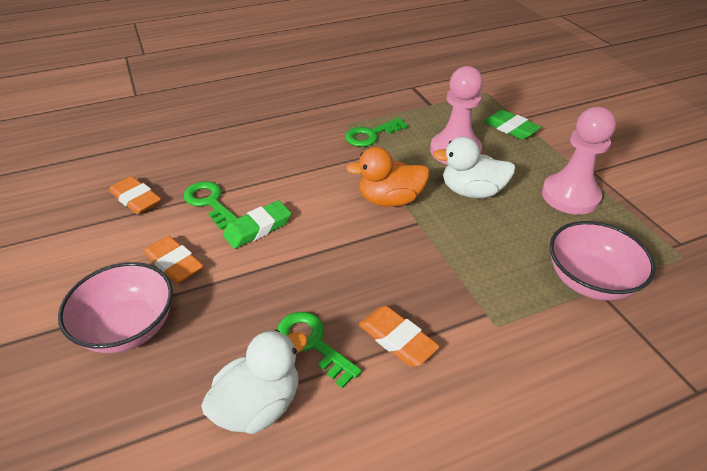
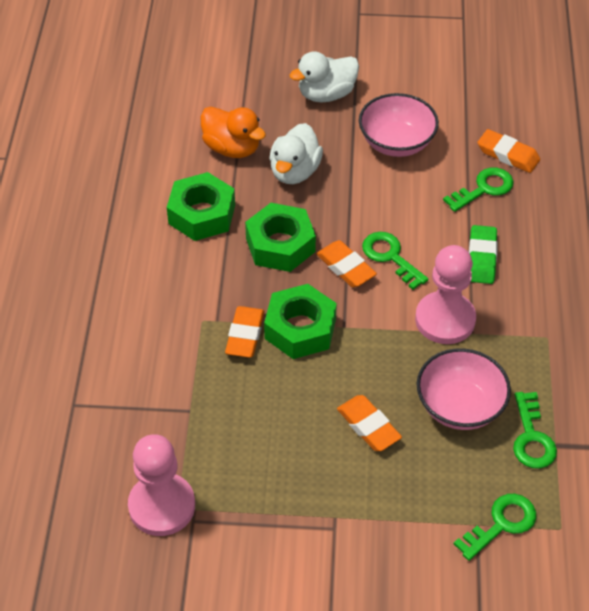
green eraser: [223,200,291,249] [483,110,541,140] = 2 -> [469,225,498,284] = 1
green key: [183,181,238,230] [277,312,362,388] [345,118,408,147] = 3 -> [362,232,428,290] [443,167,514,212] [454,494,536,561] [513,392,557,469] = 4
green nut: none = 0 -> [167,172,235,241] [245,203,316,272] [264,284,337,359] = 3
orange eraser: [109,176,161,215] [144,236,204,284] [359,306,440,367] = 3 -> [225,306,264,358] [316,240,377,287] [337,395,402,451] [477,129,540,173] = 4

